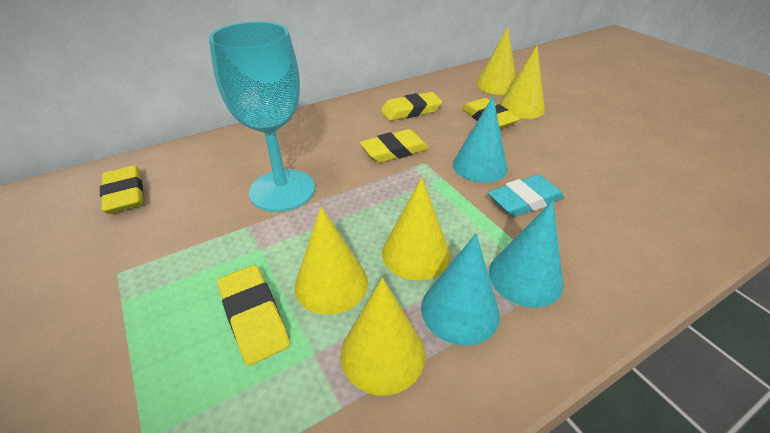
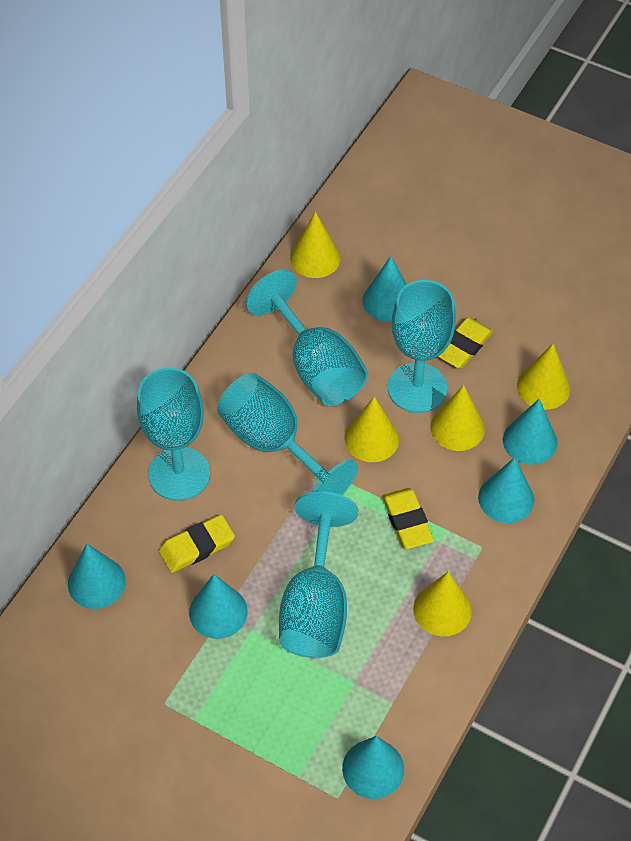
turquoise cone: [421,234,500,346] [453,96,507,183] [489,200,563,308] = 3 -> [68,544,126,609] [189,574,248,639] [342,736,404,799] [363,256,407,322] [478,457,534,523] [503,399,558,465] = 6
turquoise eraser: [488,174,564,217] = 1 -> none = 0
turquoise goblet: [209,21,315,212] = 1 -> [137,368,210,501] [217,373,358,495] [246,269,368,406] [279,491,358,658] [388,280,456,413] = 5
yellow eraser: [100,166,143,214] [217,265,290,365] [360,129,429,163] [381,92,442,121] [462,98,520,129] = 5 -> [159,515,235,573] [382,488,434,549] [438,317,493,368] = 3

